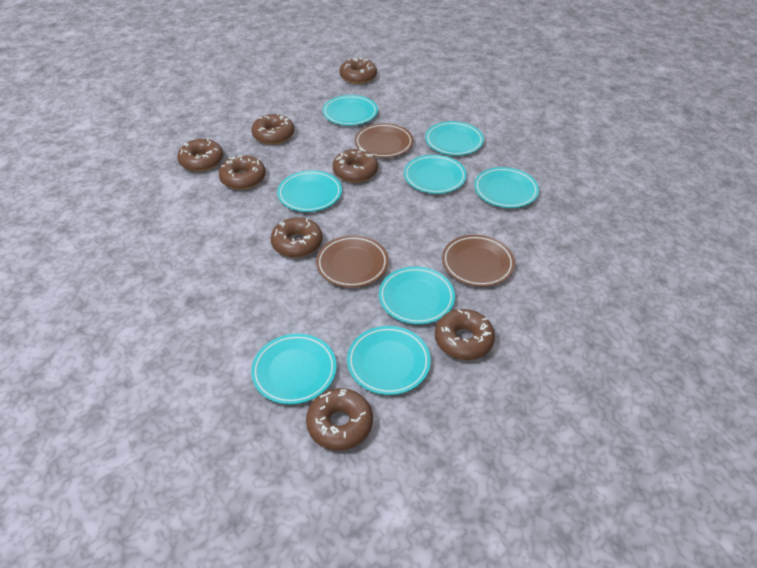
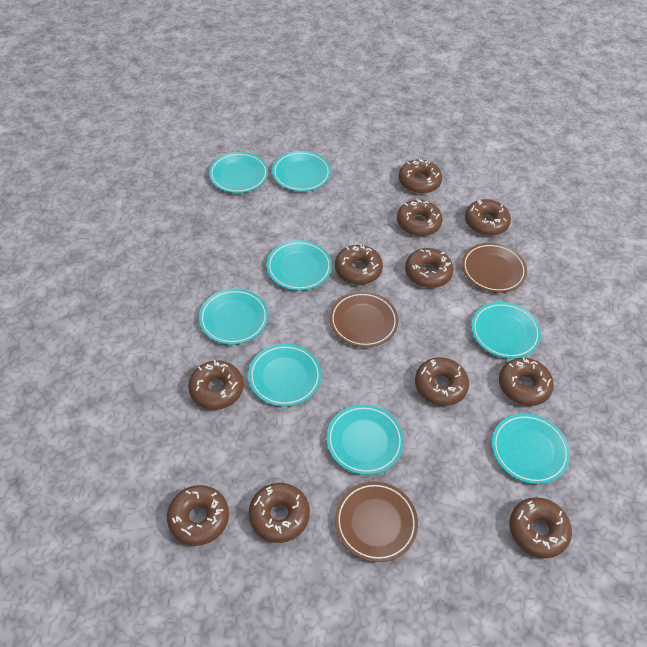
brown donut: [177,139,223,171] [219,155,266,190] [251,113,294,145] [271,217,323,258] [306,388,373,450] [333,148,378,183] [339,57,377,84] [435,309,495,360] = 8 -> [167,485,229,546] [188,360,244,410] [249,483,310,543] [335,244,383,285] [397,199,443,236] [399,158,442,194] [405,248,454,288] [415,357,469,406] [465,199,511,236] [499,357,554,406] [509,497,572,558] = 11

